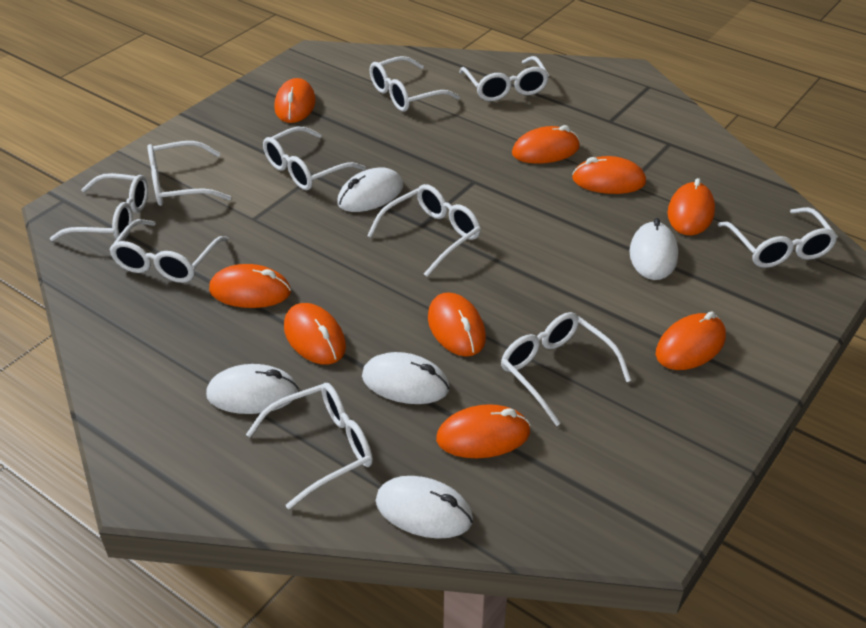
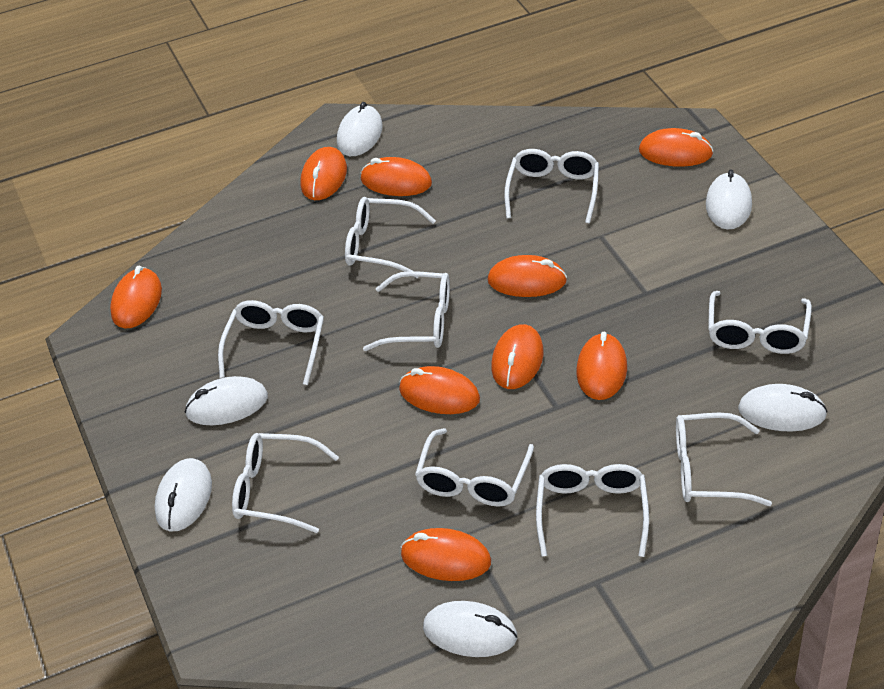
white glasses: [50,173,148,241] [109,219,229,283] [147,141,232,206] [246,383,373,509] [263,126,366,190] [367,184,481,277] [370,56,460,112] [459,56,549,101] [501,312,631,426] [717,207,838,268] = 10 -> [218,300,324,385] [232,433,339,533] [345,197,436,278] [363,271,450,351] [415,428,534,507] [504,149,599,223] [536,464,649,557] [676,413,772,506] [708,291,812,354] = 9
white mouse: [206,364,299,414] [337,168,403,212] [362,352,450,404] [376,476,473,539] [630,218,678,280] = 5 -> [155,458,212,531] [185,376,268,425] [337,102,383,156] [423,601,518,657] [706,170,752,230] [738,384,828,431] = 6

